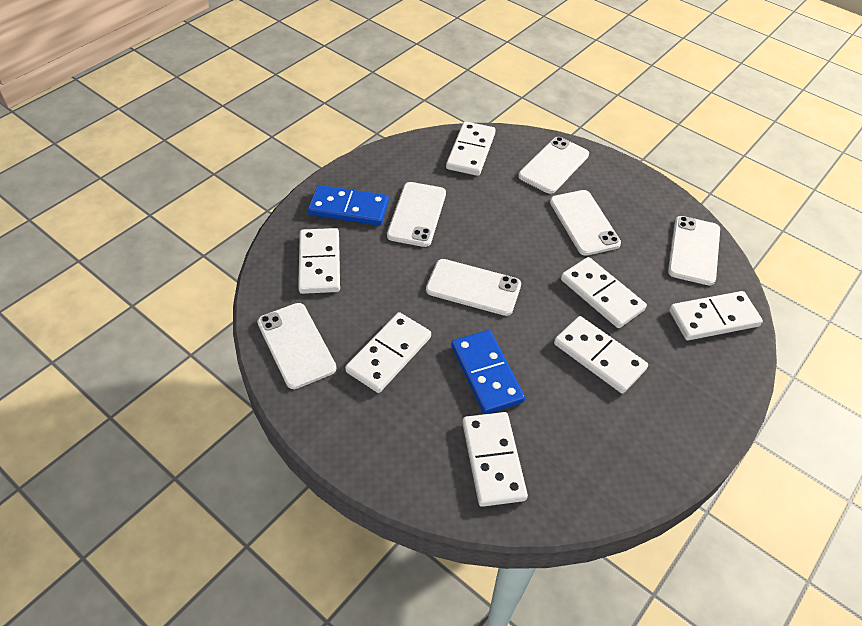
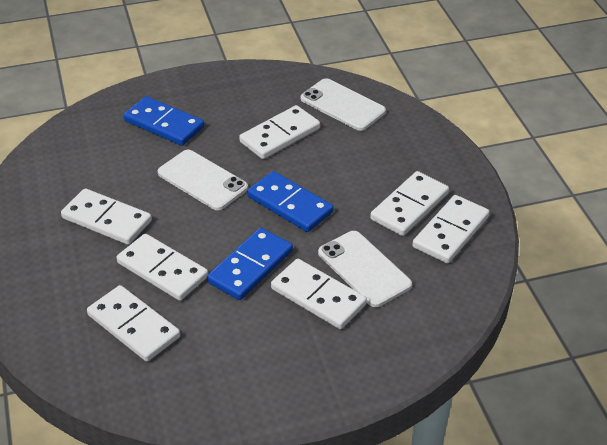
blue domino: [308,185,389,226] [451,330,525,414] = 2 -> [123,96,204,146] [207,228,293,300] [247,171,334,232] = 3
white phone: [257,303,337,389] [387,182,446,247] [426,259,521,316] [518,137,589,194] [550,190,621,256] [668,216,720,285] = 6 -> [158,150,248,210] [301,78,386,131] [318,231,412,307] = 3

